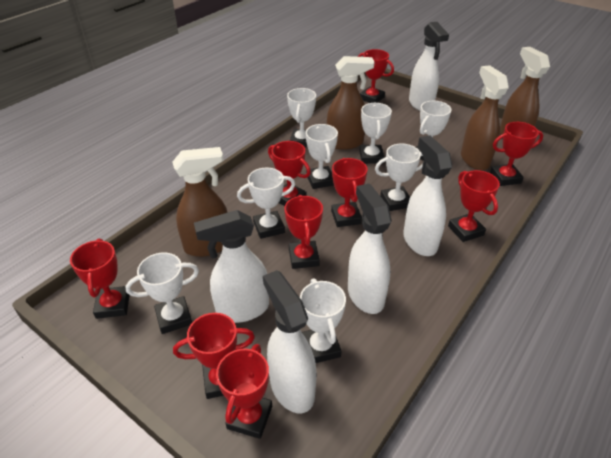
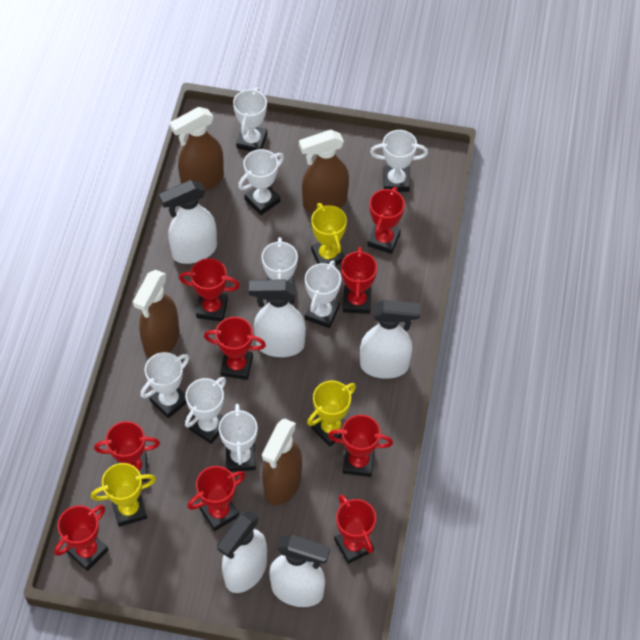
yellow trophy: none = 0 -> [91,463,156,527] [307,381,356,446] [311,203,347,266] = 3

